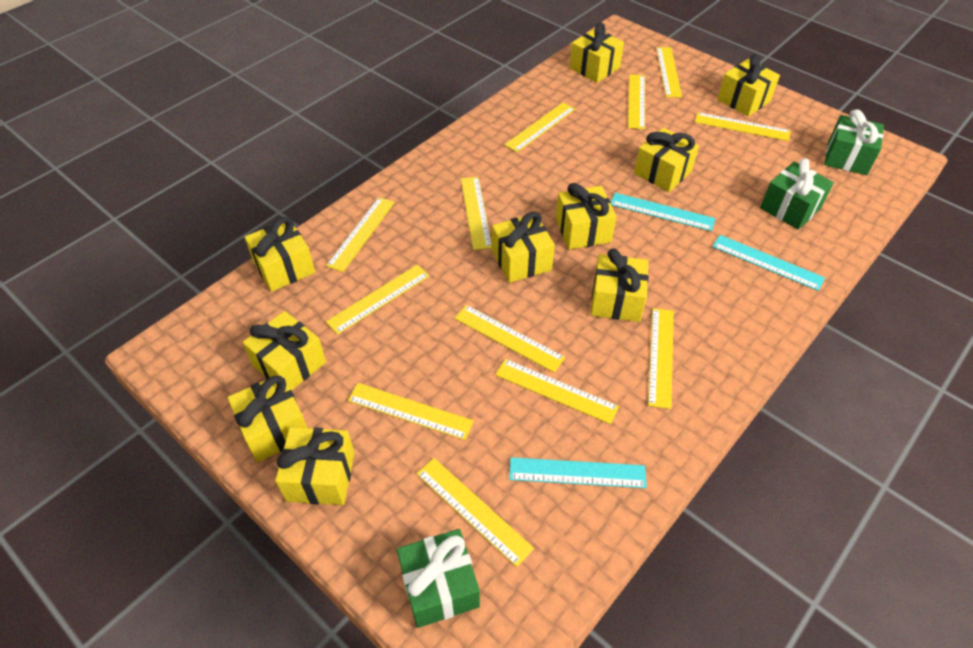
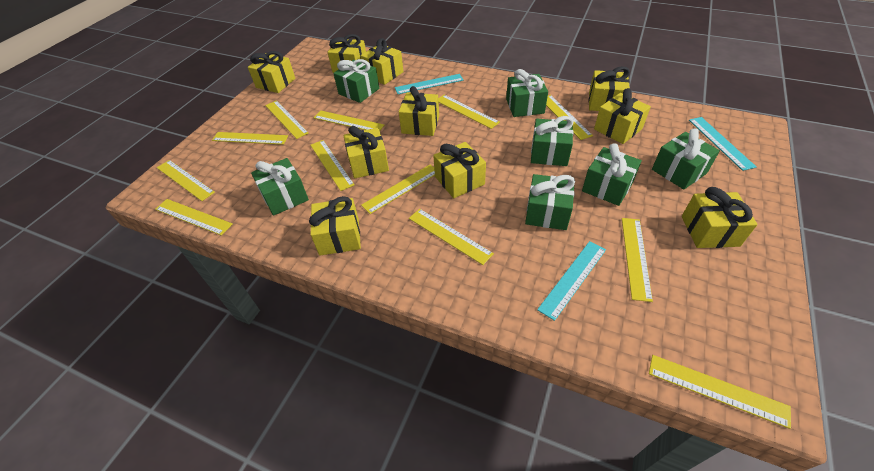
green gift: [397,529,480,628] [760,158,834,230] [824,109,884,175] = 3 -> [251,158,309,216] [333,59,379,103] [506,69,548,117] [525,174,575,230] [531,116,574,166] [582,143,642,206] [652,128,720,189] = 7

